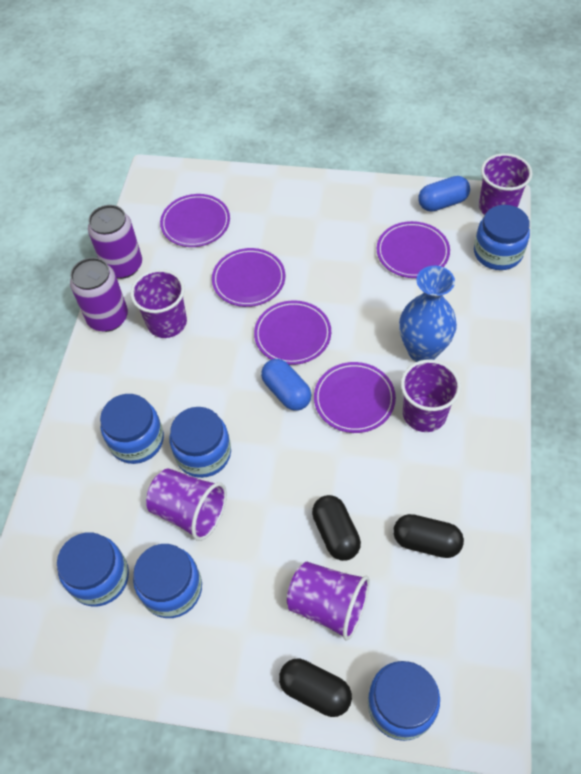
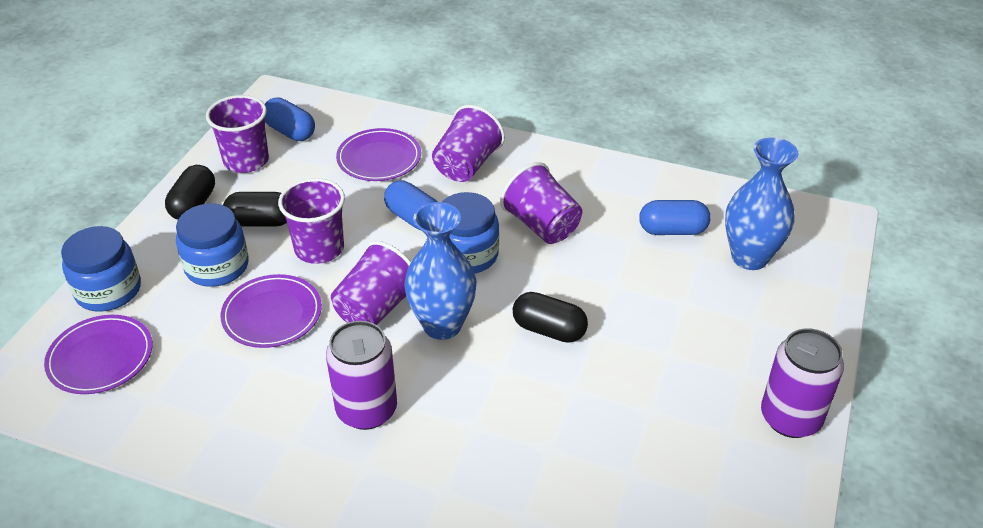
blue capsule: [261,359,312,411] [418,176,470,212] = 2 -> [265,98,315,141] [384,181,437,230] [639,200,711,235] = 3
blue jar: [57,532,129,606] [100,394,164,464] [133,544,202,618] [169,407,231,478] [368,661,440,741] [474,205,530,270] = 6 -> [61,226,141,311] [176,203,249,287] [442,192,499,274] = 3
blue vase: [399,266,457,362] = 1 -> [404,202,477,340] [725,137,799,270] = 2
purple plate: [160,194,230,247] [212,248,285,307] [254,300,331,365] [314,362,396,433] [377,221,450,278] = 5 -> [44,315,153,394] [220,274,322,348] [336,128,421,181] = 3

